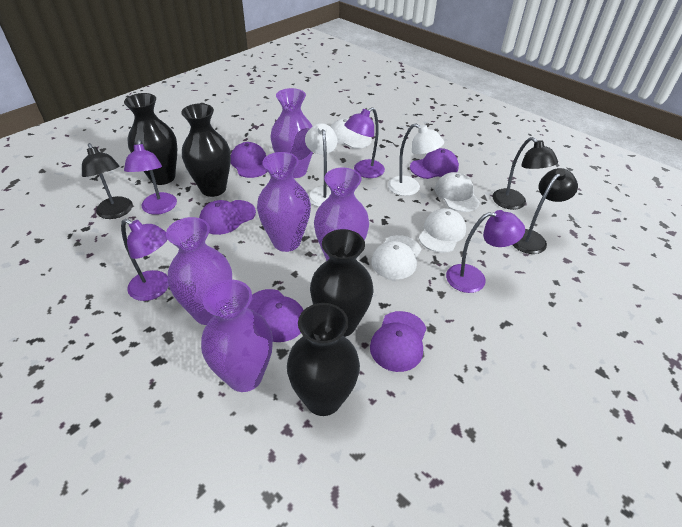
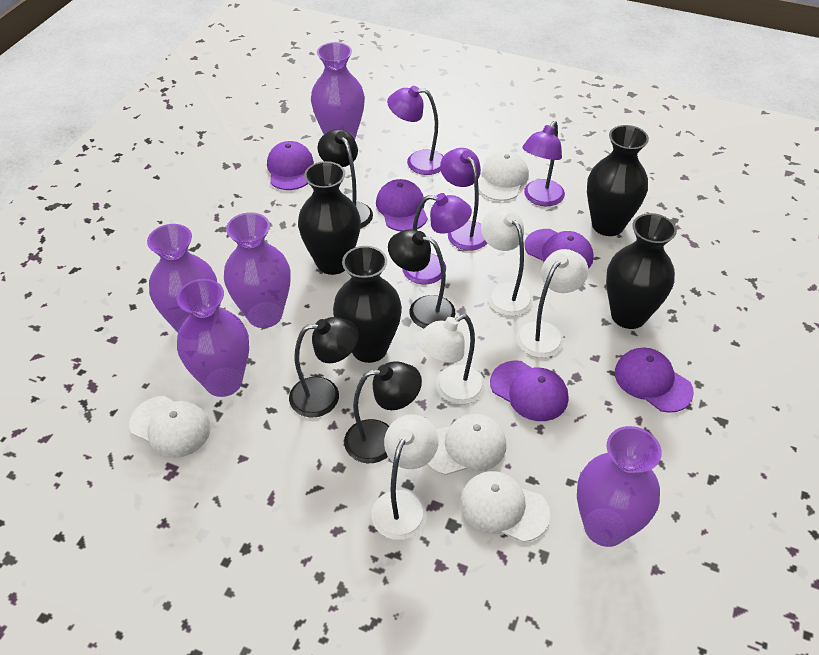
black lamp: [82,143,133,219] [492,137,558,210] [513,168,578,254] = 3 -> [289,317,359,417] [317,129,373,228] [344,361,422,463] [388,229,455,328] = 4
white lamp: [305,123,338,207] [388,123,444,196] = 2 -> [371,415,439,540] [417,314,485,404] [481,209,533,316] [516,249,588,358] = 4

